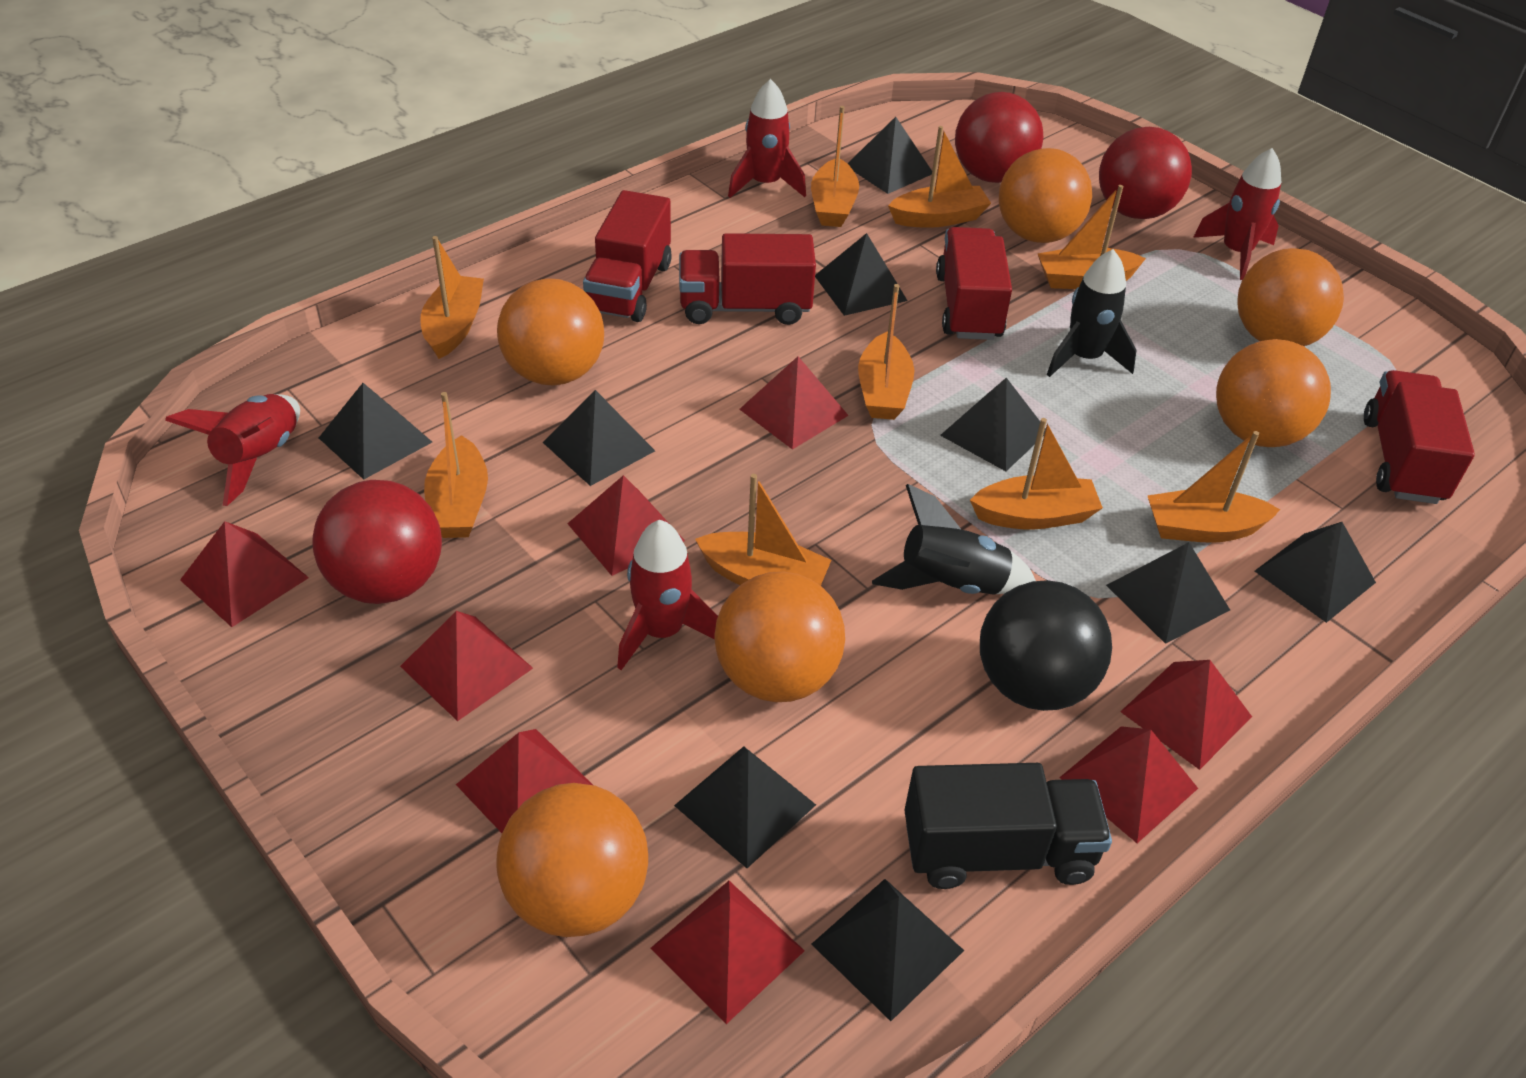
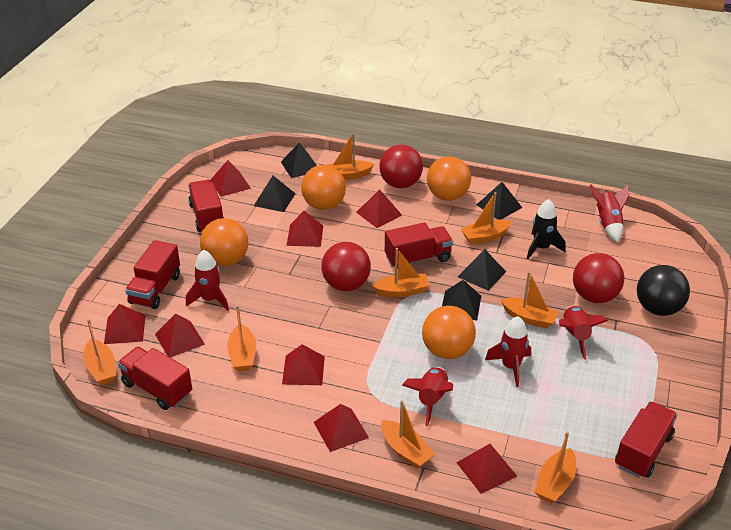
black pyramid: [319,383,432,480] [543,390,655,486] [674,746,816,868] [811,879,964,1021] [815,233,908,316] [847,117,932,194] [940,378,1046,471] [1106,542,1230,644] [1255,522,1376,623] = 9 -> [254,176,296,212] [281,143,317,178] [442,280,481,320] [458,249,506,291] [476,182,522,220] = 5
black rocket: [872,484,1036,594] [1047,249,1137,377] = 2 -> [527,199,565,259] = 1
black truck: [904,763,1112,889] = 1 -> none = 0
orange ball: [496,783,648,937] [497,278,604,386] [714,572,845,702] [999,148,1092,243] [1216,339,1331,447] [1237,248,1344,346] = 6 -> [200,218,249,266] [301,165,346,210] [422,306,476,359] [427,156,471,201] = 4
orange boat: [420,236,484,359] [424,392,488,538] [695,474,831,586] [811,106,859,227] [858,284,914,420] [888,126,991,228] [970,418,1103,530] [1038,185,1146,289] [1147,431,1280,543] = 9 -> [83,319,116,385] [227,305,256,371] [327,133,374,180] [372,248,430,297] [381,400,435,468] [461,192,512,244] [501,271,559,328] [535,432,576,503] = 8
red rocket: [165,394,300,506] [617,520,718,670] [728,79,806,198] [1193,148,1281,280] = 4 -> [186,250,229,311] [402,367,453,426] [485,316,531,387] [559,306,608,360] [590,185,629,242] = 5
red truck: [583,190,672,322] [679,233,816,325] [936,227,1012,340] [1364,370,1475,504] = 4 -> [118,347,192,410] [125,240,180,309] [188,180,224,232] [385,222,453,267] [615,401,678,478] = 5

